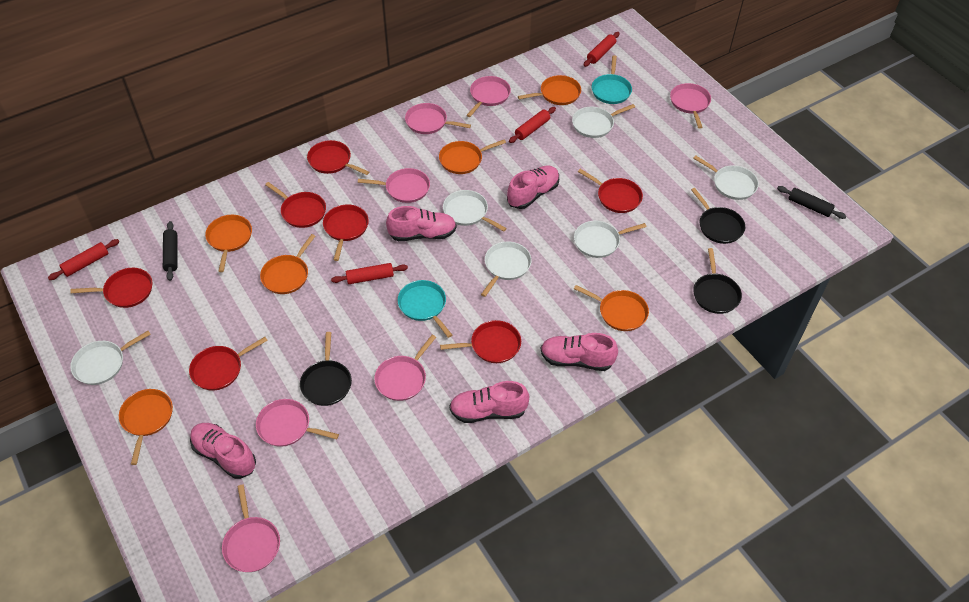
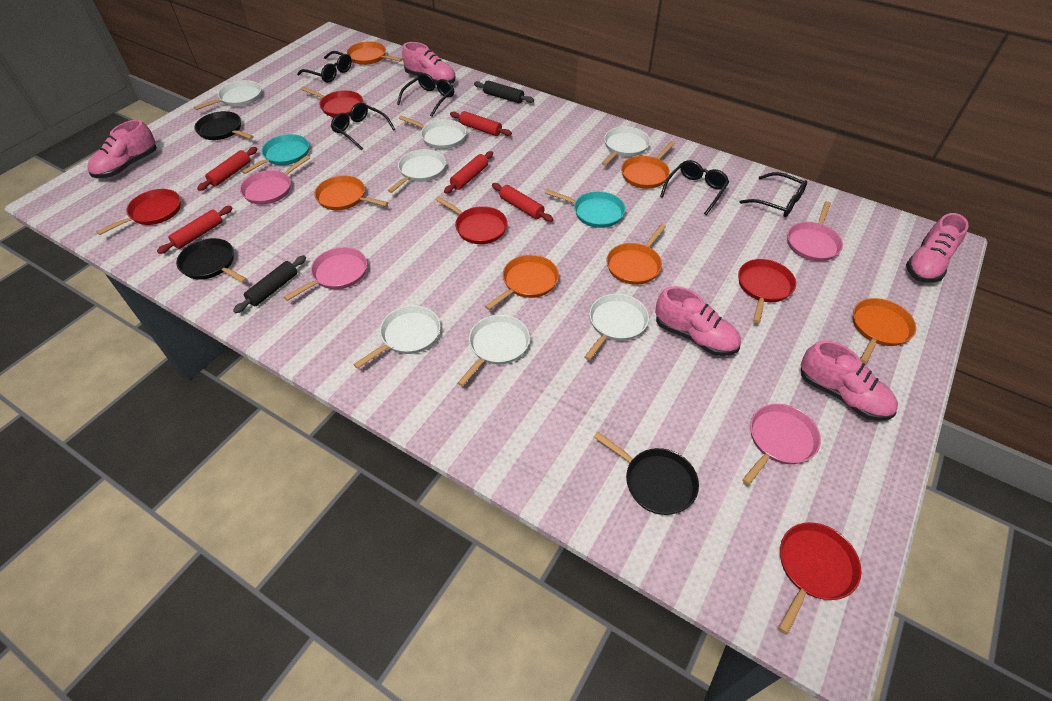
black glasses: none = 0 -> [297,51,352,83] [331,102,395,150] [397,73,454,117] [660,160,729,215] [740,172,807,217] = 5
pink pan: [222,485,280,572] [256,399,339,447] [358,168,430,203] [374,335,436,401] [405,103,471,134] [467,76,511,117] [670,83,711,129] = 7 -> [240,155,310,205] [284,247,367,301] [742,404,821,485] [787,201,843,261] = 4
red pan: [70,268,152,308] [189,337,268,390] [265,182,326,228] [307,140,369,175] [323,205,369,261] [440,320,521,363] [578,169,643,213] = 7 -> [96,189,181,235] [301,87,363,117] [435,196,508,244] [738,259,796,323] [779,522,861,634] = 5
red rolling pin: [48,239,120,280] [331,263,408,284] [509,107,556,143] [584,32,619,67] = 4 -> [157,206,233,254] [197,147,257,191] [444,151,493,194] [450,111,512,136] [492,183,553,222] = 5
white pan: [70,331,151,385] [443,190,507,231] [481,242,532,297] [572,104,635,138] [574,221,647,258] [693,155,759,200] = 6 -> [194,80,261,110] [353,305,441,369] [388,149,446,193] [399,116,466,149] [458,315,530,386] [584,294,649,360] [602,126,650,166] = 7

